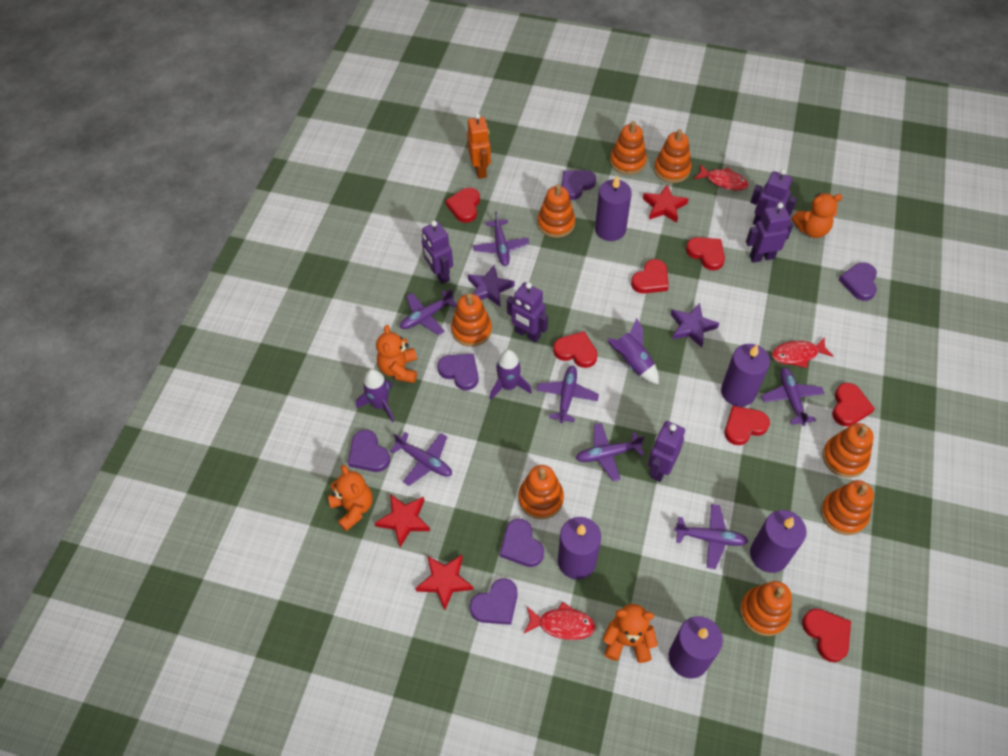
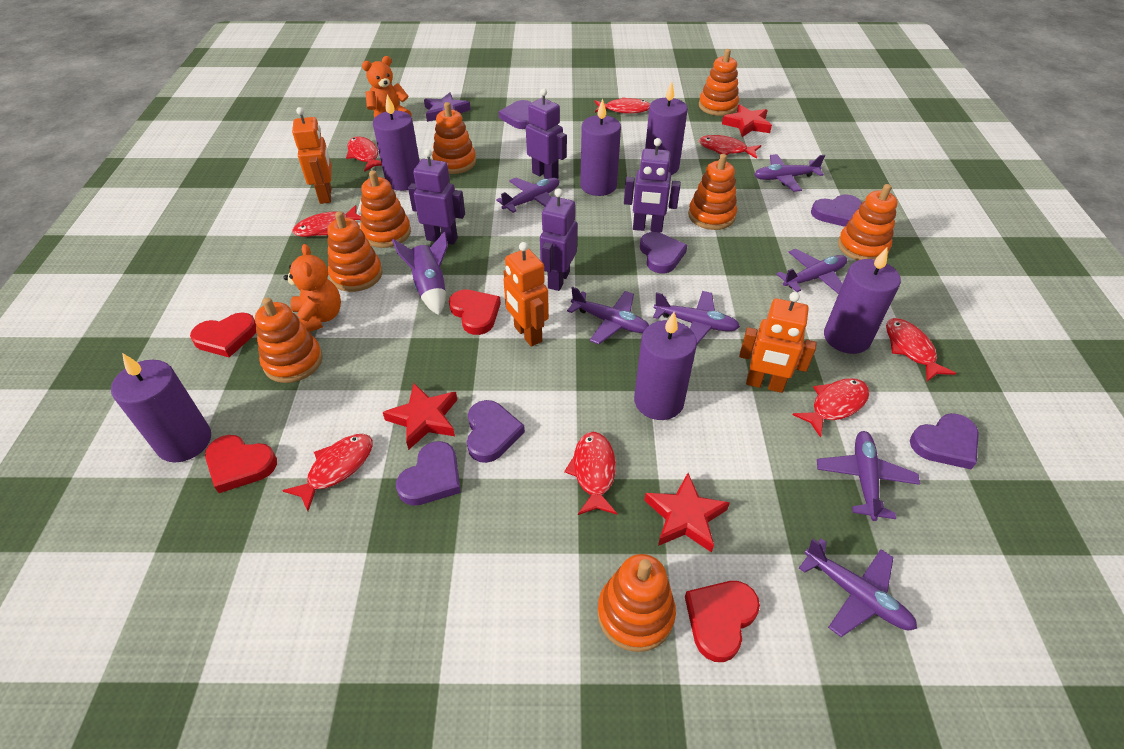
orange robot: [467,113,491,179] = 1 -> [292,107,332,204] [503,242,549,347] [739,292,817,393] = 3
orange teddy bear: [328,465,372,531] [376,325,417,383] [603,604,658,663] [792,193,842,238] = 4 -> [283,244,341,332] [362,56,411,118] = 2
purple candle: [558,517,601,579] [595,175,632,241] [669,616,723,679] [721,344,770,407] [750,510,807,573] = 5 -> [111,353,211,462] [373,94,420,191] [580,99,621,196] [634,312,697,420] [645,81,688,175] [824,248,901,354] = 6
purple robot: [422,221,453,284] [507,282,548,343] [648,421,685,482] [746,203,793,263] [750,169,797,225] = 5 -> [408,149,465,245] [525,88,567,179] [540,188,577,291] [624,138,681,233] = 4
purple rocket: [356,369,394,422] [490,349,532,400] [607,318,659,384] = 3 -> [392,231,448,315] = 1
purple star: [468,265,514,306] [670,303,719,348] = 2 -> [424,92,471,122] = 1
red fish: [524,602,596,640] [694,164,749,190] [772,337,833,368] = 3 -> [282,434,373,511] [292,205,361,237] [346,136,382,172] [564,432,617,515] [595,97,650,114] [699,135,761,159] [793,378,870,438] [886,318,956,382] = 8
red heart: [445,188,480,223] [553,331,597,368] [631,259,669,294] [686,237,725,271] [725,406,770,445] [802,609,851,662] [832,383,875,427] = 7 -> [190,313,256,357] [205,435,277,493] [449,290,501,335] [685,581,760,662] = 4

